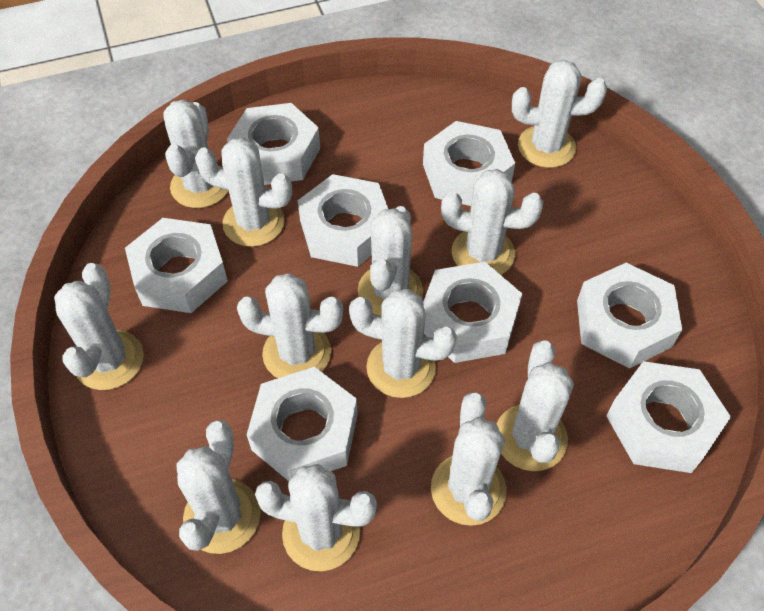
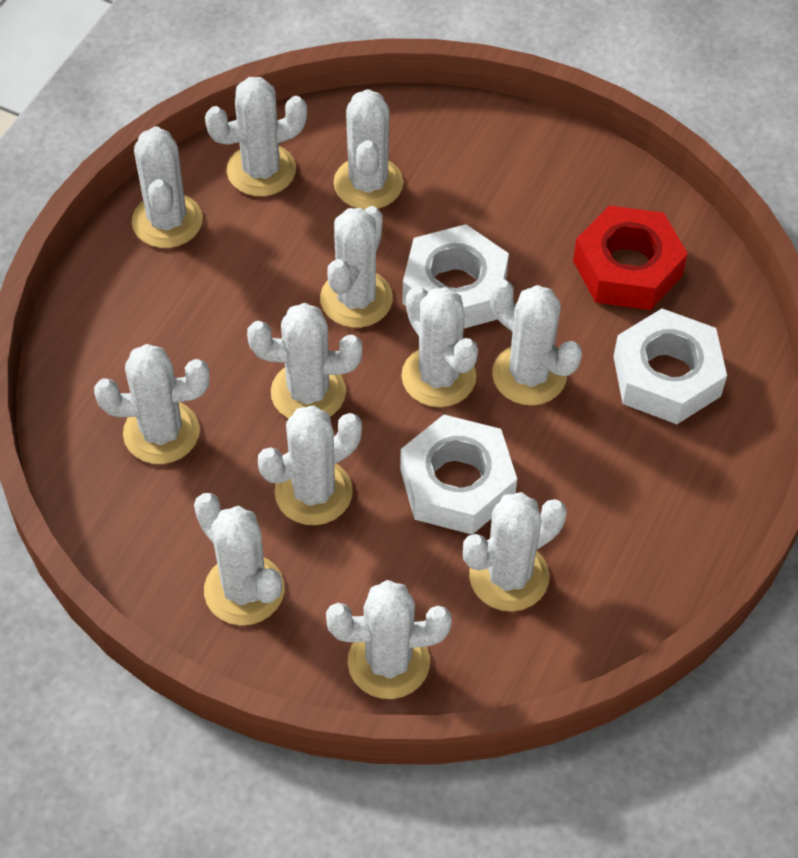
red nut: none = 0 -> [573,205,688,310] = 1
white nut: [125,218,228,313] [227,103,320,185] [247,367,358,481] [298,174,388,267] [423,121,515,206] [423,262,522,363] [577,263,682,369] [606,361,731,473] = 8 -> [400,415,517,535] [402,224,509,329] [613,309,727,424] = 3

